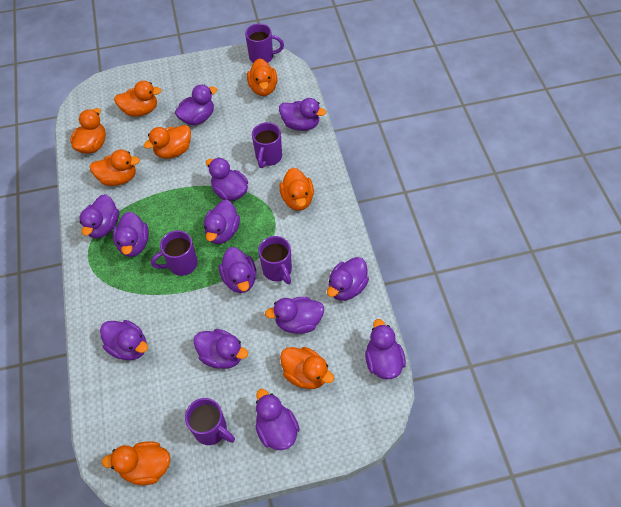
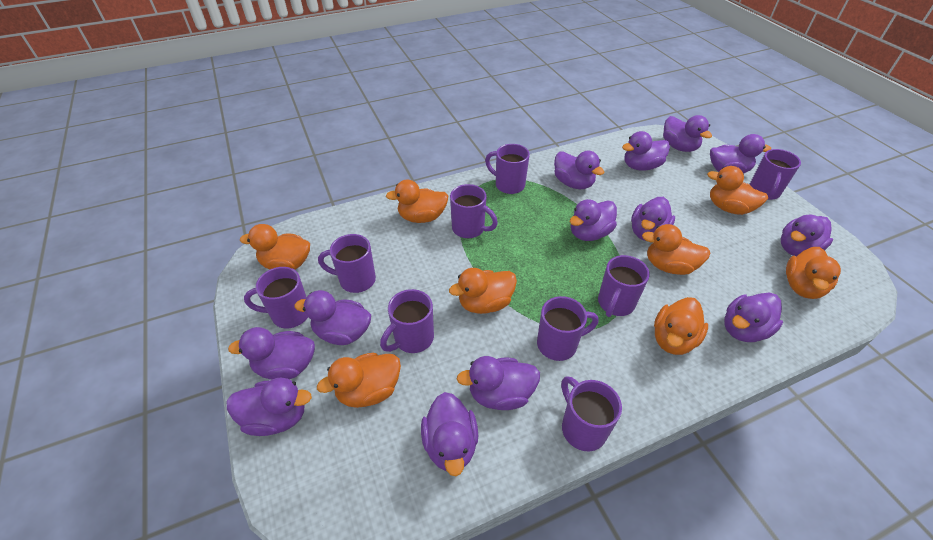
purple mug: [151,230,198,276] [185,398,235,445] [245,24,284,63] [252,122,282,168] [258,236,292,284] = 5 -> [244,267,308,328] [318,234,376,293] [380,289,434,353] [450,184,498,238] [485,144,530,194] [537,296,599,361] [561,376,622,452] [598,255,650,317] [749,149,801,200] = 9

